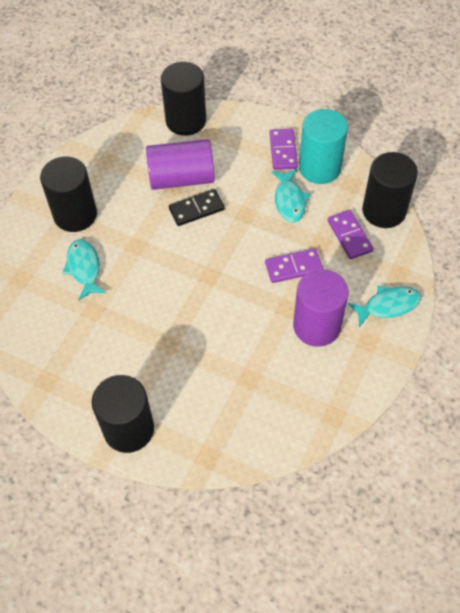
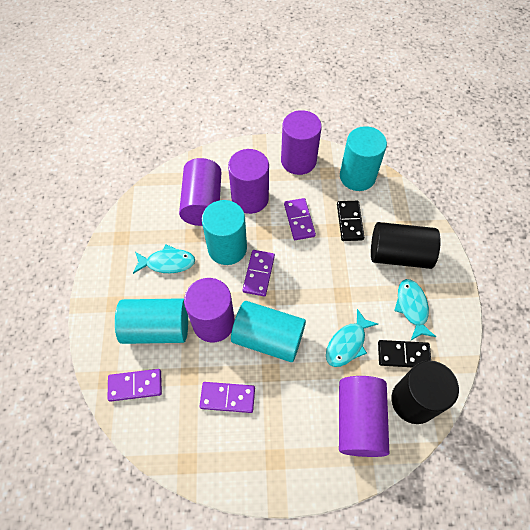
black cylinder: [40,156,97,232] [92,375,154,453] [161,62,206,136] [362,152,418,228] = 4 -> [371,222,441,269] [392,360,459,424] = 2
black domino: [169,189,225,226] = 1 -> [337,201,364,241] [378,340,431,367] = 2
purple cylinder: [146,139,215,190] [293,269,349,347] = 2 -> [179,158,222,226] [184,278,235,342] [228,149,269,214] [281,110,322,175] [339,376,389,457] = 5
purple domino: [265,248,323,283] [270,129,298,170] [328,210,373,259] = 3 -> [108,369,162,402] [200,382,255,413] [242,250,275,296] [284,198,316,240] = 4
turquoise cylinder: [299,109,348,184] = 1 -> [115,298,188,344] [202,200,247,265] [231,301,306,362] [340,126,387,191] = 4

